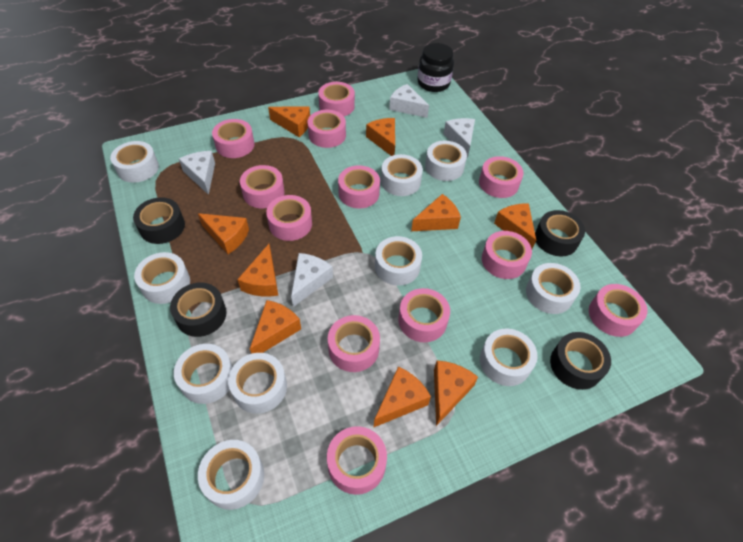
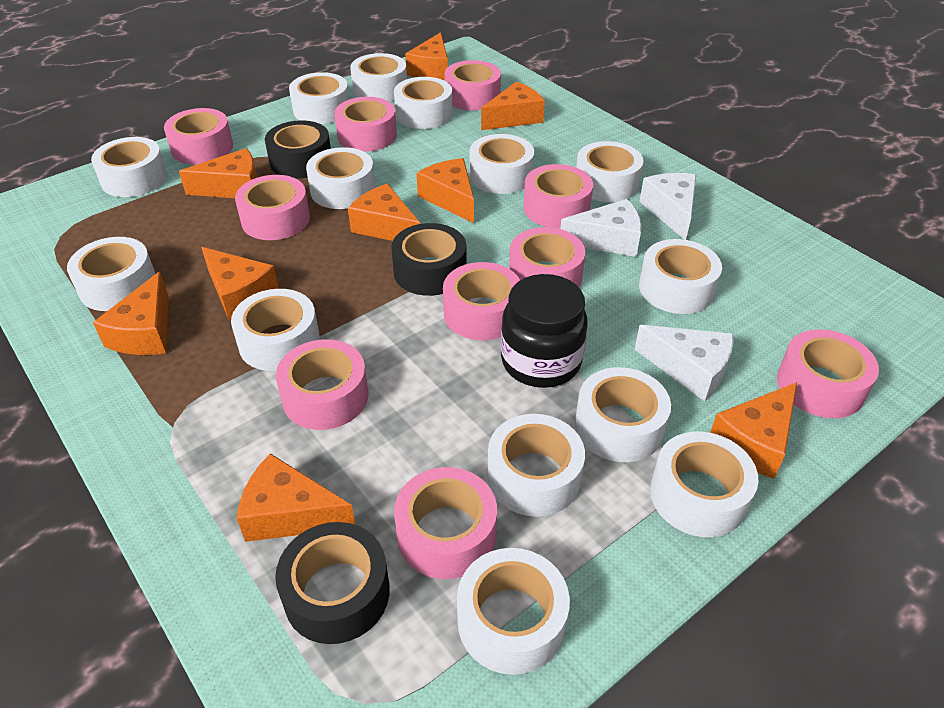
black tape: [133,197,185,244] [170,283,227,337] [535,210,585,257] [550,332,611,390] = 4 -> [265,120,331,179] [275,522,390,644] [391,223,466,296] = 3
pink tape: [212,119,255,158] [240,165,285,208] [266,195,312,241] [308,110,346,148] [318,82,355,116] [327,426,387,495] [328,315,380,372] [338,165,380,208] [398,288,450,342] [479,156,524,198] [482,231,532,279] [589,284,648,337] = 12 -> [164,108,233,165] [235,175,310,240] [276,339,369,430] [334,97,397,152] [394,467,497,579] [443,262,520,340] [445,60,501,110] [509,227,585,287] [523,164,593,228] [777,329,879,418] = 10
white cheese: [179,151,215,195] [291,253,333,307] [389,84,429,118] [443,118,475,158] = 4 -> [560,199,642,257] [634,325,733,401] [639,173,696,240] = 3
white tape: [110,141,159,183] [134,252,190,304] [174,344,233,404] [198,440,264,510] [228,353,287,414] [375,236,422,286] [381,154,423,196] [425,141,467,181] [480,329,538,386] [526,263,581,314] = 10 -> [67,237,155,311] [91,137,167,197] [231,289,320,371] [289,72,349,124] [306,147,375,209] [350,53,407,101] [394,77,453,129] [457,548,570,675] [470,134,534,194] [487,414,585,517] [575,367,671,462] [576,141,643,202] [639,239,722,314] [650,432,758,537] = 14

